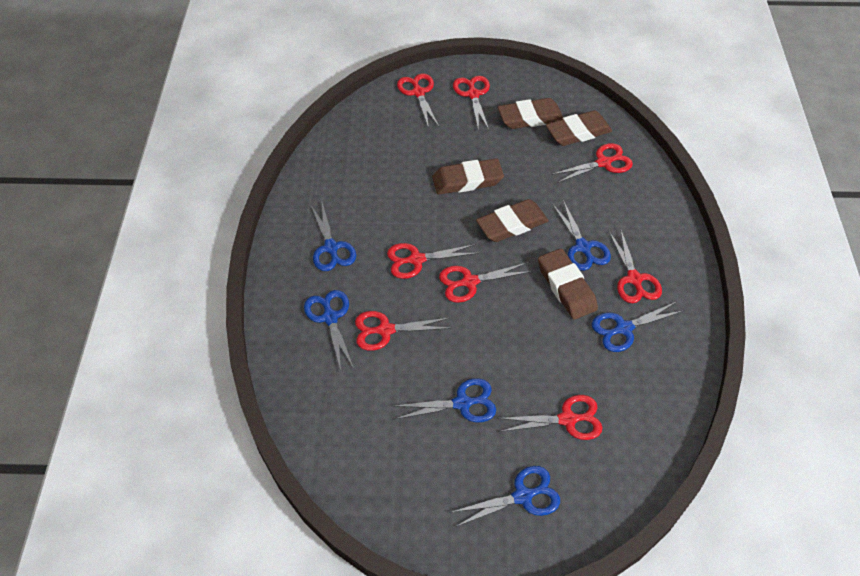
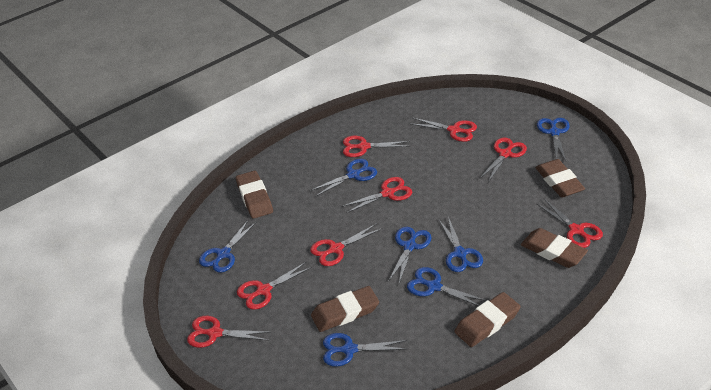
blue scissors: [304,290,354,371] [311,203,356,271] [394,378,496,422] [452,466,560,527] [552,200,611,271] [592,302,685,352] = 6 -> [199,219,256,273] [310,159,377,197] [323,333,407,367] [389,227,431,283] [407,267,487,306] [438,217,483,272] [537,118,570,161] = 7

